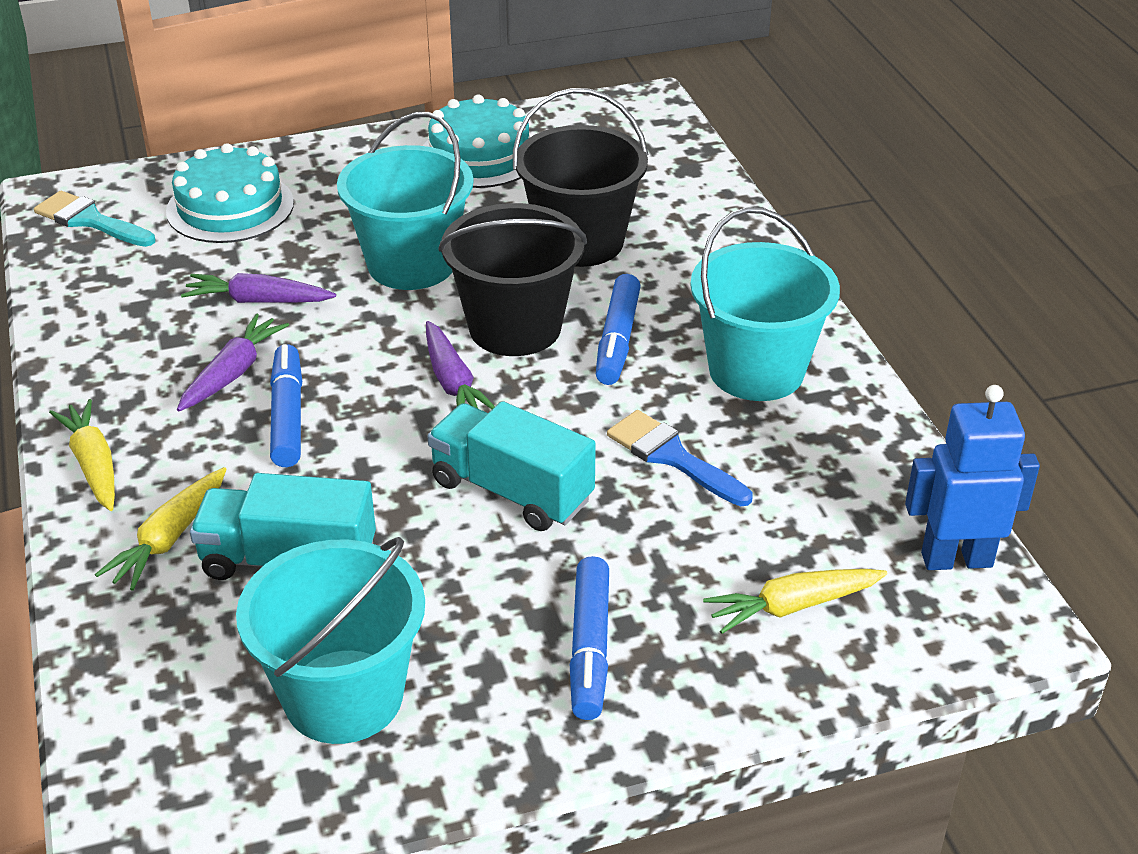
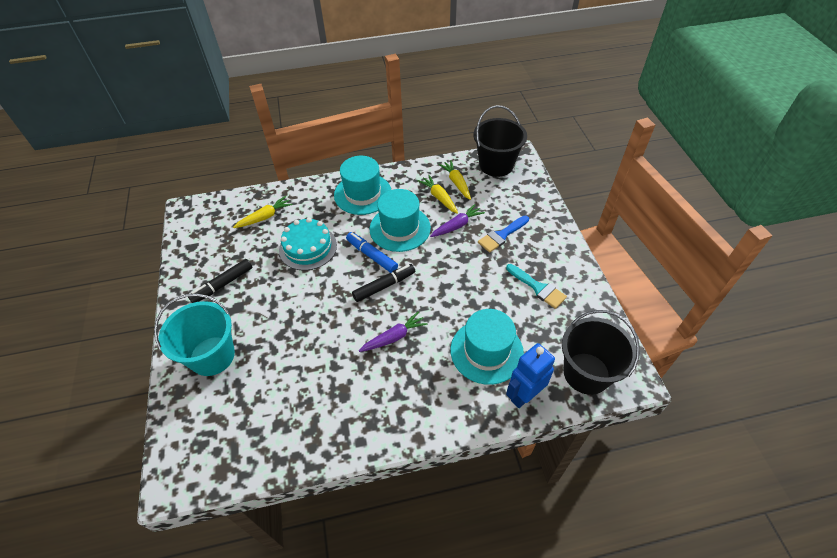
black marker: none = 0 -> [188,259,253,303] [352,264,415,302] = 2
blue marker: [270,344,302,467] [570,556,609,720] [596,274,641,385] = 3 -> [346,232,398,273] = 1
purple carrot: [177,314,289,411] [181,273,336,303] [426,321,495,409] = 3 -> [359,311,428,352] [430,204,485,237] = 2
turquoise bucket: [236,537,425,744] [337,112,474,290] [690,207,840,401] = 3 -> [154,294,235,376] = 1
turquoise cake: [166,143,294,243] [423,95,530,188] = 2 -> [279,218,337,271] = 1
turquoise hat: none = 0 -> [334,156,391,215] [370,189,431,252] [451,309,524,385] = 3
turquoise truck: [190,473,376,580] [427,401,596,531] = 2 -> none = 0

